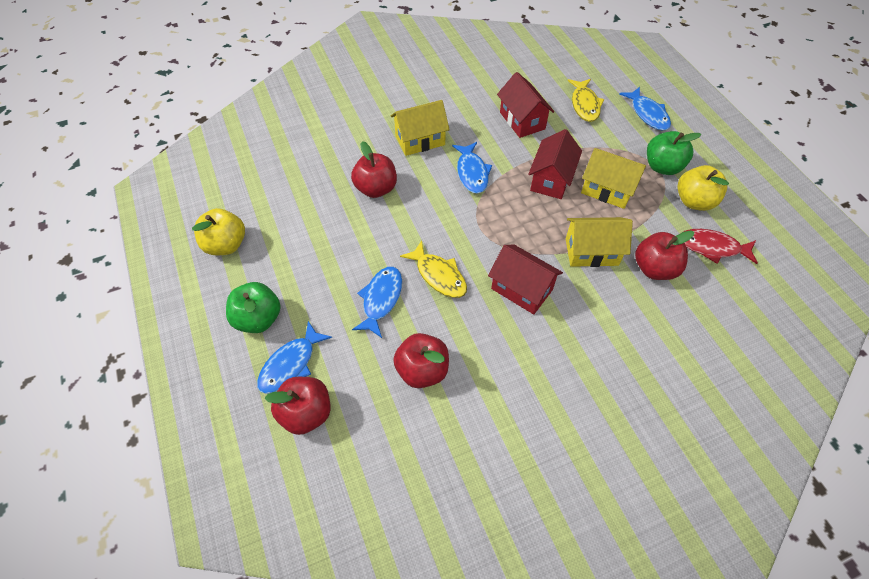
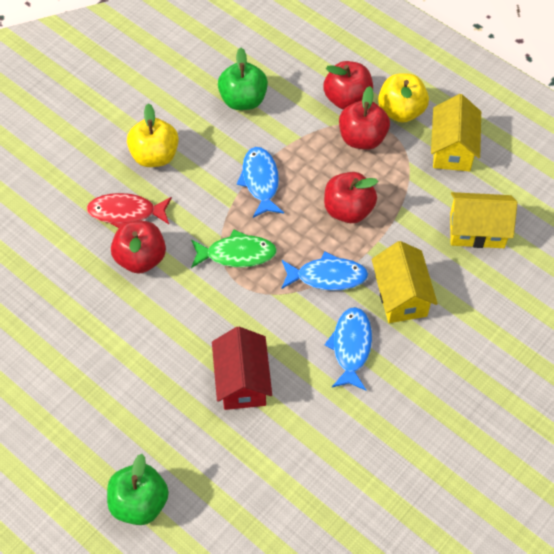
blue fish: [257,321,332,394] [352,267,402,338] [452,142,492,193] [619,87,671,130] = 4 -> [237,147,284,218] [281,252,368,291] [325,307,372,391] = 3
green fish: none = 0 -> [191,230,277,268] = 1
red house: [488,245,563,314] [497,72,554,138] [528,129,582,199] = 3 -> [212,326,272,410] = 1
yellow fish: [400,241,467,298] [568,79,604,122] = 2 -> none = 0

